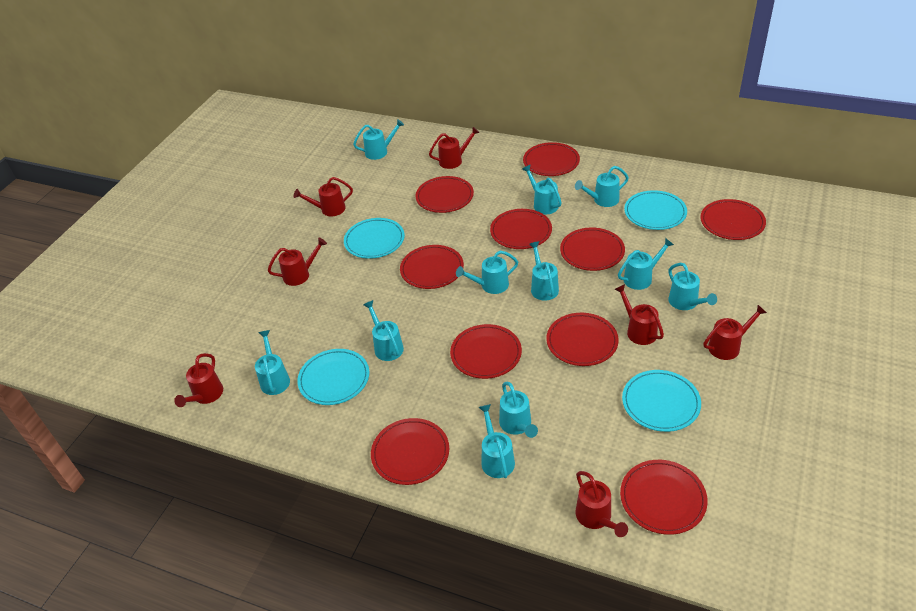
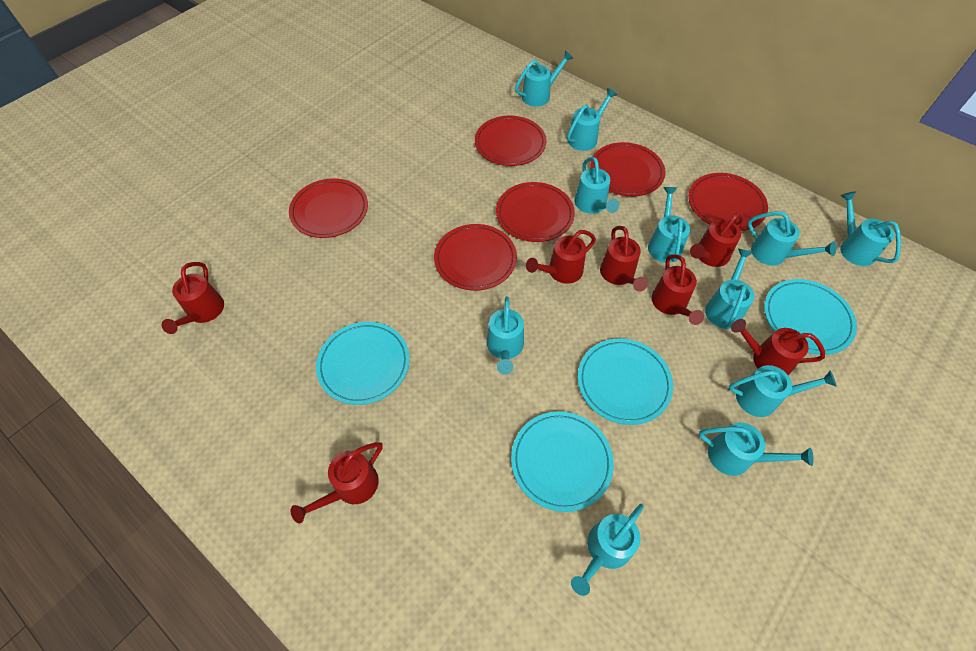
red plate: [371,418,449,485] [400,245,464,289] [416,176,474,213] [450,324,522,379] [490,209,552,249] [523,142,580,176] [546,313,619,366] [560,227,625,271] [620,460,708,535] [700,199,766,240] = 10 -> [289,178,368,238] [434,224,517,291] [475,116,546,166] [496,182,575,242] [590,142,666,197] [688,173,768,231] = 6

